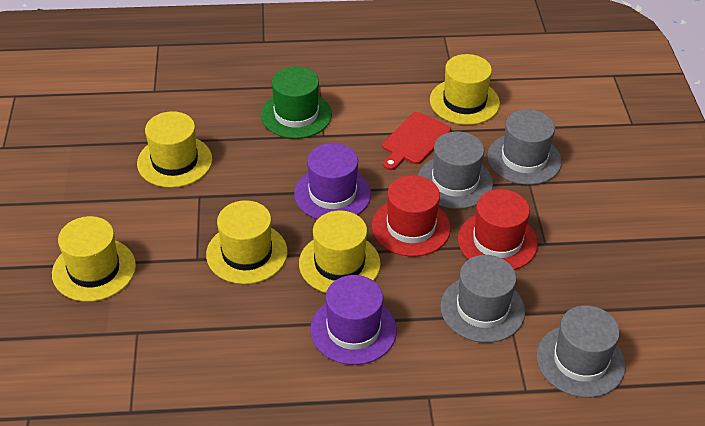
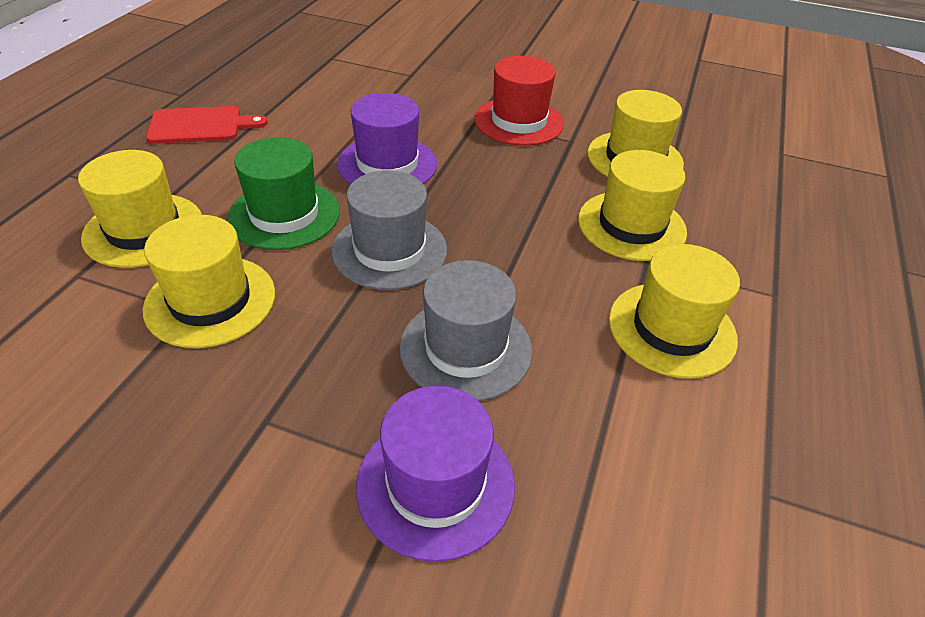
grey hat: [418,131,493,209] [440,255,525,343] [487,110,562,185] [536,305,626,398] = 4 -> [331,170,447,290] [399,260,532,401] = 2
red hat: [372,175,451,257] [458,189,538,270] = 2 -> [474,56,564,146] = 1

